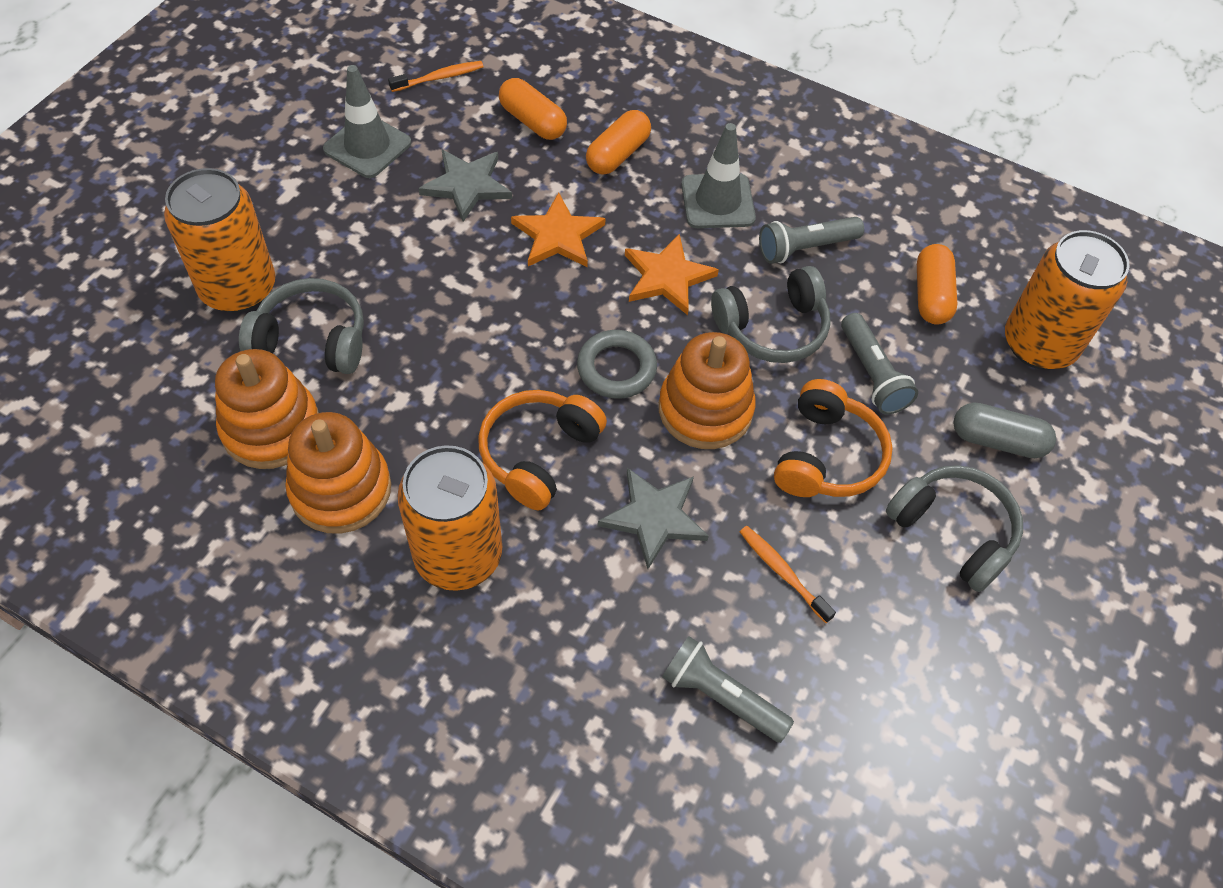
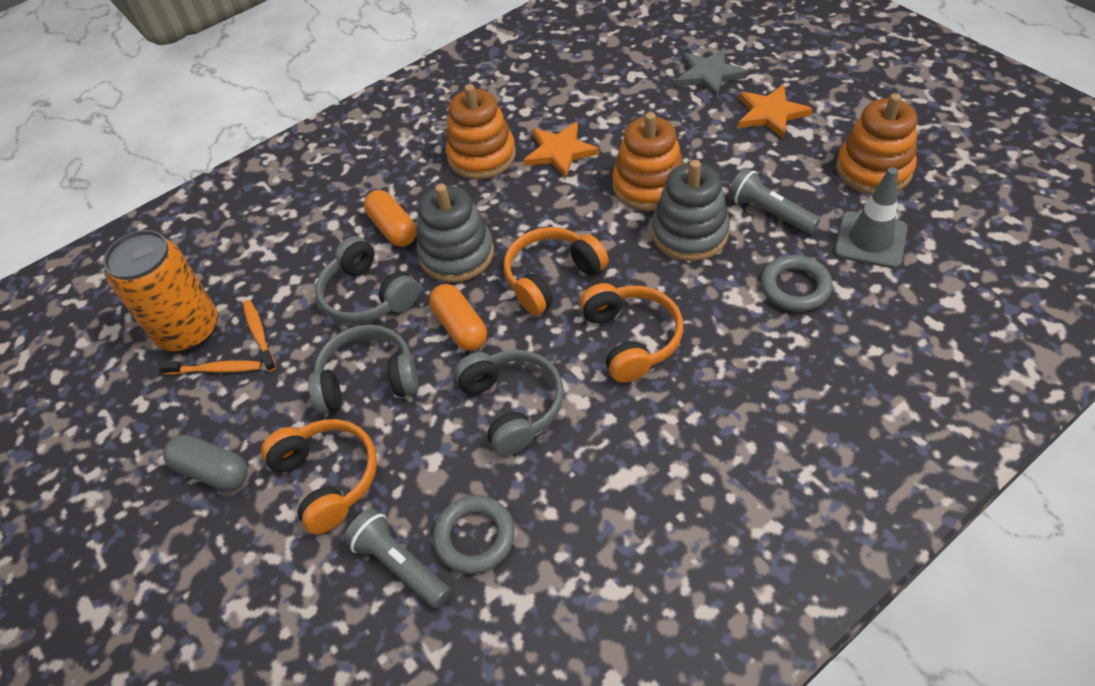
grey flashlight: [662,636,794,743] [759,217,864,264] [841,313,918,414] = 3 -> [344,508,451,609] [728,168,820,234] = 2
grey ring: [577,330,657,399] = 1 -> [433,495,515,574] [761,255,832,312] = 2
grey stacking toy: none = 0 -> [416,183,494,283] [652,160,730,261] = 2
grey star: [418,150,512,222] [598,468,709,569] = 2 -> [676,48,748,98] = 1
grey traffic cone: [323,65,411,178] [681,123,756,228] = 2 -> [834,167,908,268] = 1
orange can: [164,168,275,313] [397,445,502,591] [1005,230,1129,370] = 3 -> [103,230,218,352] = 1
orange capsule: [499,78,567,140] [586,110,651,175] [917,244,958,324] = 3 -> [364,190,417,247] [429,284,487,351] = 2
orange headphones: [478,390,607,510] [774,379,893,497] = 2 -> [261,419,377,534] [504,227,608,315] [580,283,683,383] = 3

